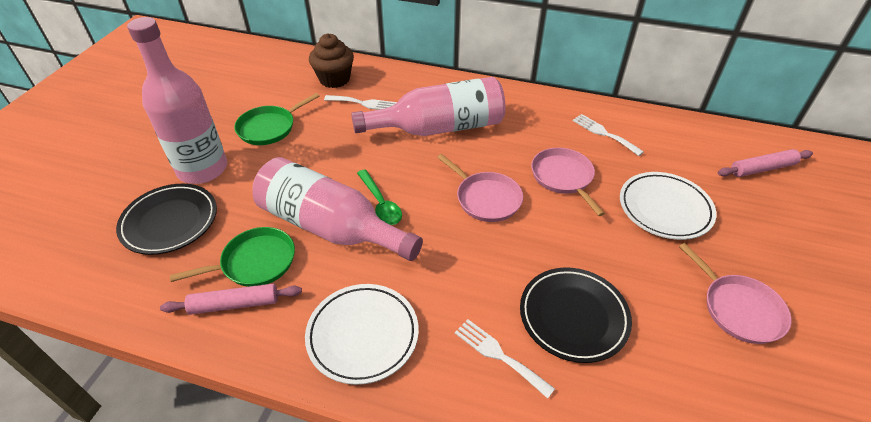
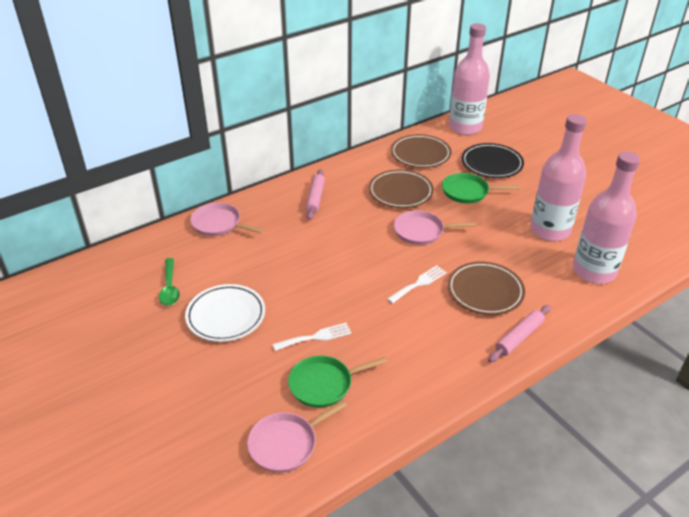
black plate: [116,184,217,255] [520,267,632,363] = 2 -> [462,143,524,178] = 1
brown cupcake: [309,34,354,88] = 1 -> none = 0
brown plate: none = 0 -> [369,170,434,208] [391,134,452,168] [448,261,525,315] = 3
white fork: [324,95,397,110] [455,319,555,399] [572,114,644,156] = 3 -> [272,323,352,351] [387,265,447,304] = 2
white plate: [305,284,419,385] [620,172,716,240] = 2 -> [185,284,265,342] = 1

